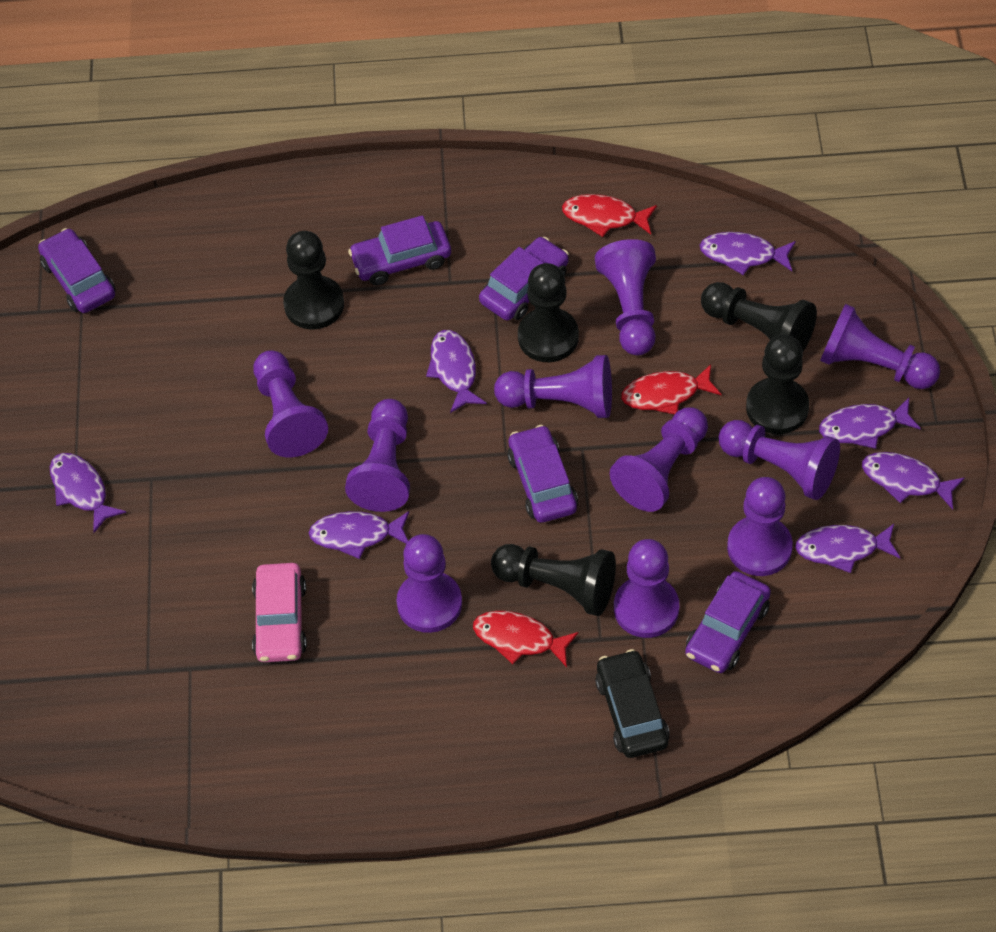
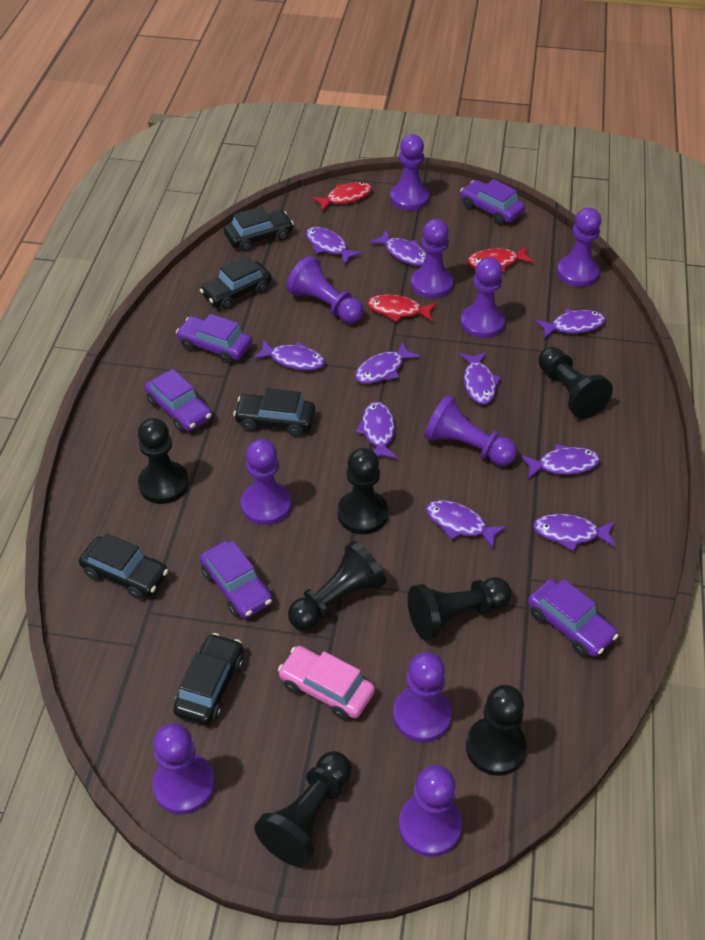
black car: [595,649,670,758] = 1 -> [79,533,168,600] [173,633,244,725] [200,256,272,310] [224,206,294,251] [233,388,315,436] = 5
black pawn: [283,231,344,329] [491,544,616,616] [518,263,579,362] [701,282,817,351] [746,335,809,434] = 5 -> [138,418,189,504] [255,751,352,867] [288,541,386,630] [337,448,388,534] [408,577,511,641] [466,685,527,776] [538,347,613,419] = 7
purple fish: [50,453,126,533] [309,511,409,559] [426,330,487,413] [700,232,796,275] [795,524,900,573] [819,398,921,449] [862,452,965,510] = 7 -> [253,340,325,370] [306,227,362,264] [355,342,420,384] [355,402,397,459] [370,230,426,266] [426,500,506,549] [460,352,501,404] [521,444,600,479] [533,514,616,551] [535,309,606,339] = 10

